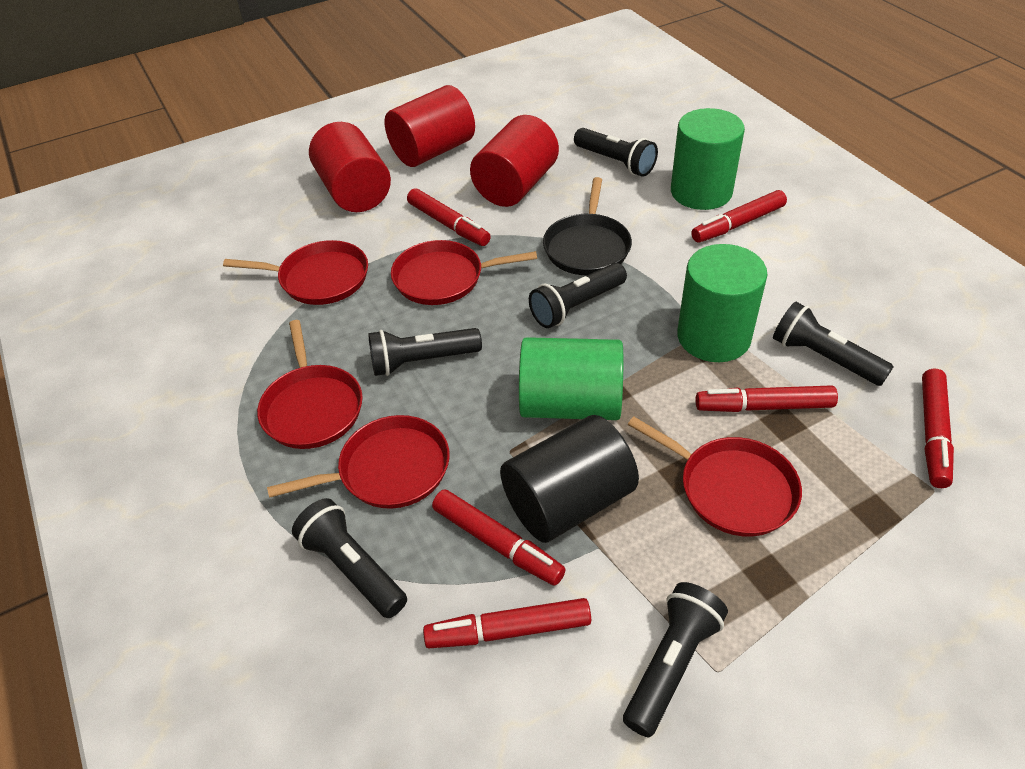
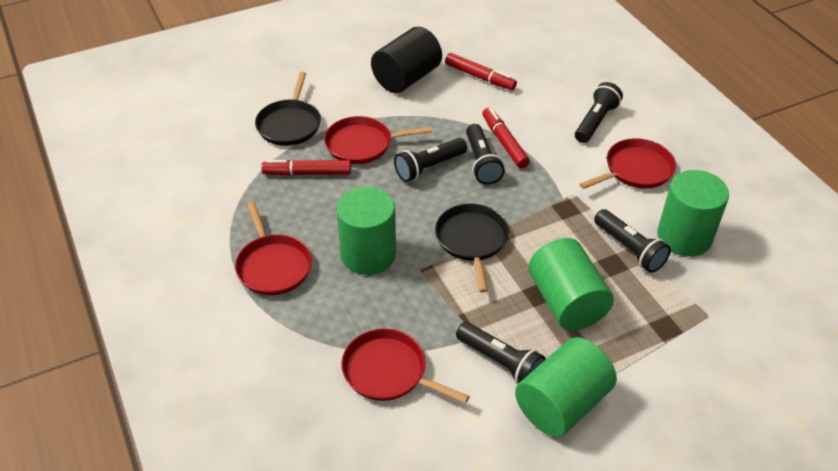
black flashlight: [292,498,407,618] [368,328,482,376] [529,263,627,328] [574,128,658,177] [623,582,728,737] [773,302,894,386] = 6 -> [394,138,467,182] [456,322,546,385] [466,124,505,185] [575,82,623,143] [594,209,671,273] = 5
black pan: [543,177,632,275] = 1 -> [255,72,321,146] [435,204,509,293] = 2
green cylinder: [519,337,623,420] [671,108,745,210] [677,244,767,362] = 3 -> [336,187,396,275] [515,337,617,437] [528,238,614,331] [657,170,729,257] = 4
red cylinder: [309,122,391,212] [384,85,475,167] [470,115,559,207] = 3 -> none = 0
red marker: [407,188,491,246] [423,598,591,648] [432,489,566,586] [691,190,787,242] [696,385,838,412] [922,369,954,488] = 6 -> [261,160,351,176] [445,53,517,90] [483,108,530,168] = 3
red pan: [223,240,368,305] [257,320,363,449] [267,415,450,509] [391,240,537,305] [628,417,802,537] = 5 -> [235,202,312,295] [324,116,432,164] [341,329,470,404] [579,138,676,189] = 4

